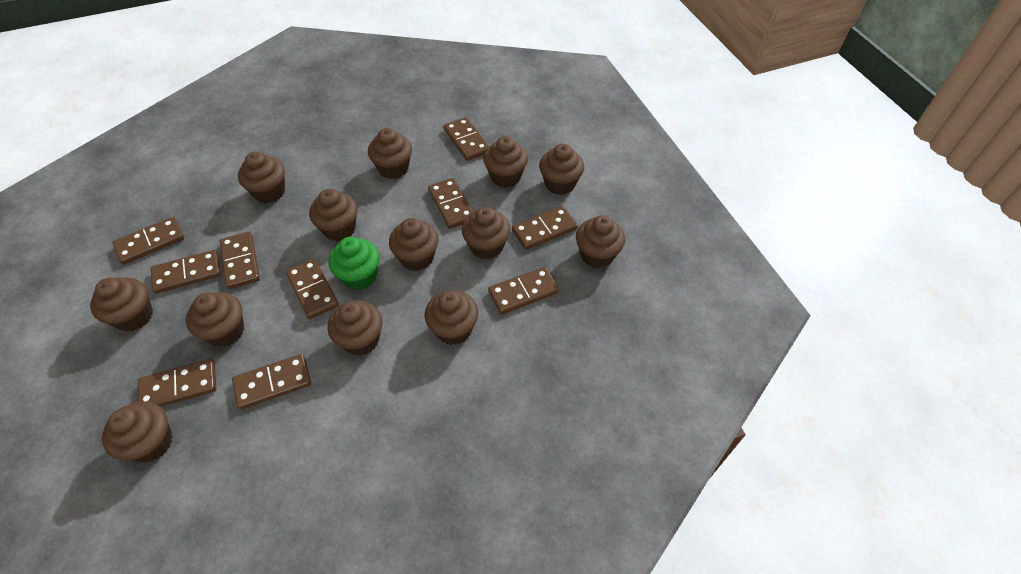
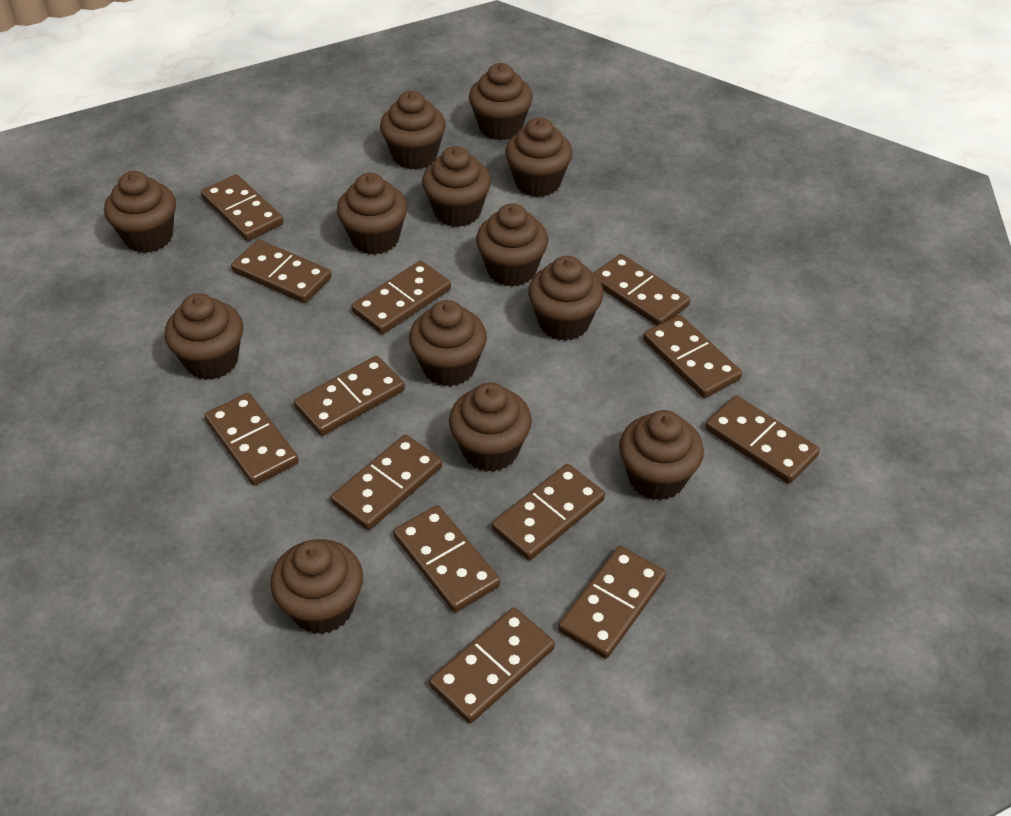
brown domino: [113,217,184,265] [138,359,216,407] [151,250,221,294] [220,232,260,289] [232,354,311,410] [285,258,339,319] [428,178,473,229] [443,117,489,161] [488,267,559,315] [512,206,578,250] = 10 -> [201,174,284,241] [205,393,299,485] [231,239,331,303] [294,356,405,436] [331,434,442,530] [351,261,451,334] [393,505,500,612] [429,607,555,723] [492,464,605,560] [558,546,666,659] [594,254,690,326] [643,315,742,398] [705,396,820,484] = 13
green cupcake: [328,237,380,290] = 1 -> none = 0

